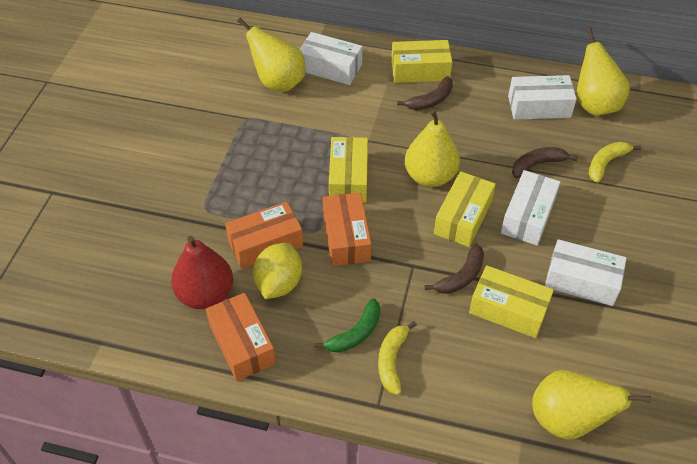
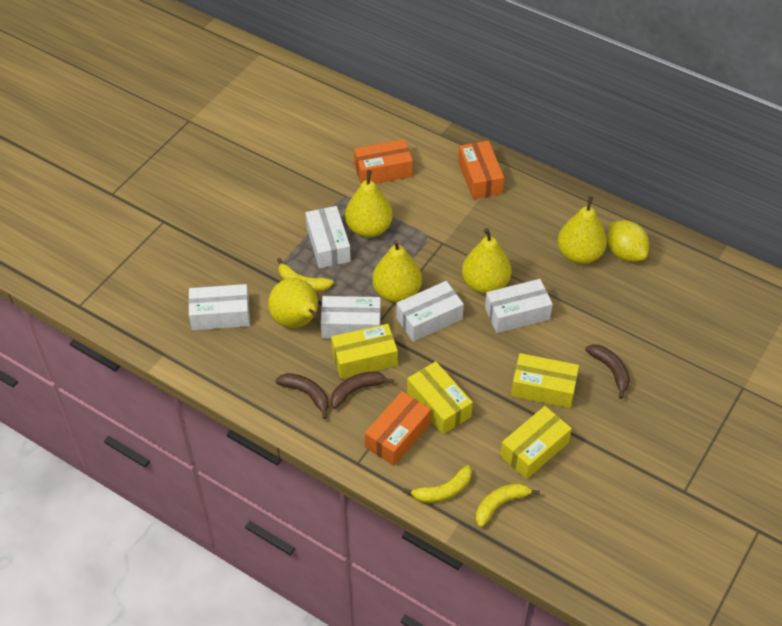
green banana: [314,298,380,353] = 1 -> none = 0
red pear: [171,236,233,309] = 1 -> none = 0
white box: [299,32,362,85] [501,170,560,246] [508,75,577,120] [545,239,627,306] = 4 -> [188,284,250,330] [305,206,351,268] [321,296,381,339] [396,281,464,342] [485,279,553,333] = 5
yellow banana: [378,321,417,395] [589,142,641,183] = 2 -> [277,258,334,292] [403,465,472,503] [476,483,540,527] = 3
yellow pear: [237,18,305,92] [405,109,460,187] [532,370,651,440] [576,28,630,116] = 4 -> [268,278,319,328] [345,170,393,238] [372,240,422,303] [462,228,511,294] [558,196,607,264] = 5

